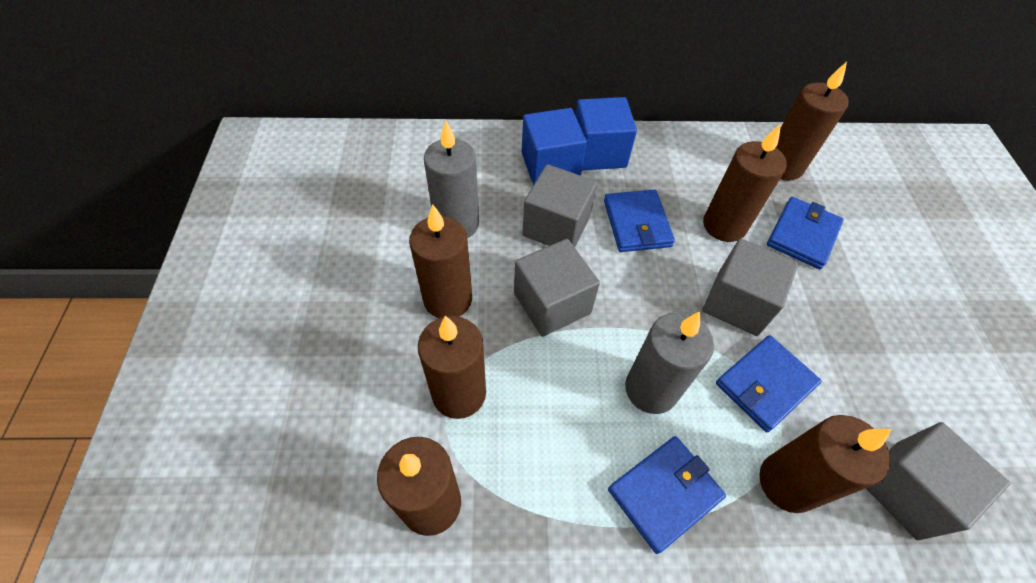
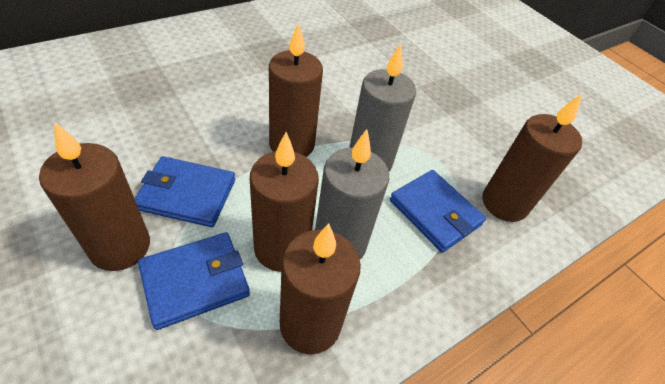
blue cube: [522,108,587,185] [575,97,637,171] = 2 -> none = 0
blue wallet: [604,190,675,252] [608,436,726,554] [716,335,822,432] [767,197,844,269] = 4 -> [134,156,235,227] [138,232,250,330] [390,170,486,253] = 3
brown candle: [377,437,461,536] [409,204,472,318] [418,316,486,419] [703,124,787,242] [759,415,892,513] [776,62,849,181] = 6 -> [39,121,150,271] [250,132,319,272] [269,22,323,157] [280,224,361,354] [482,94,582,222] = 5
grey cube: [514,239,600,337] [522,164,597,247] [702,239,798,336] [866,422,1010,540] = 4 -> none = 0

